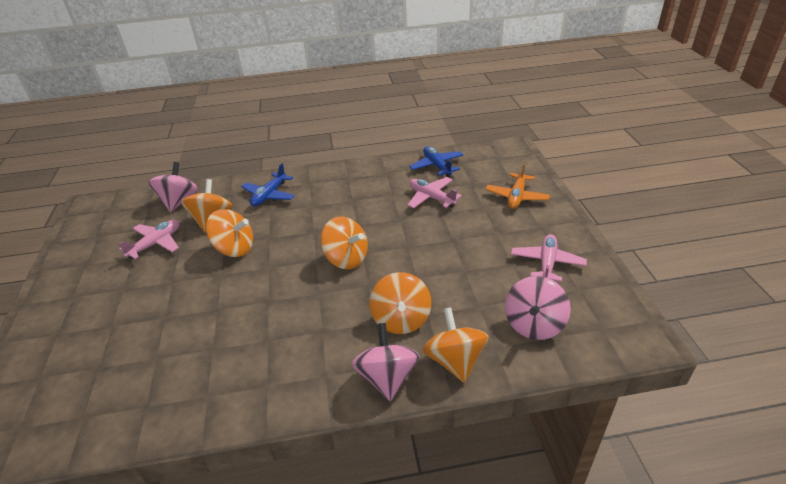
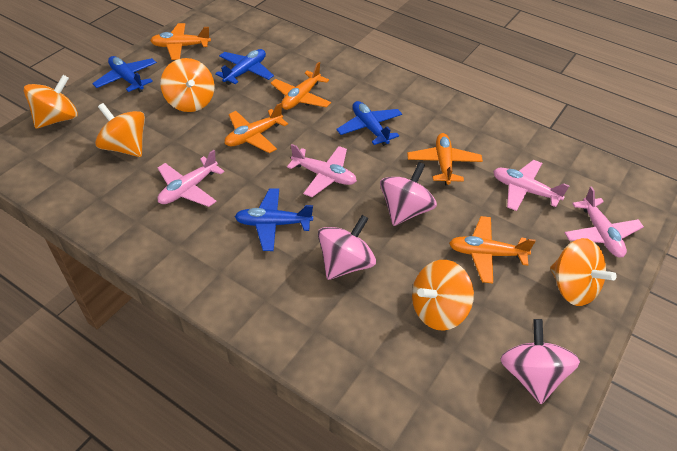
blue plane: [241,163,295,207] [409,146,463,177] = 2 -> [92,56,157,92] [215,49,274,85] [235,188,313,251] [336,101,402,146] = 4
orange plane: [485,163,550,209] = 1 -> [150,23,211,60] [225,103,288,153] [271,62,331,110] [407,133,483,185] [449,216,536,284] = 5
pink plane: [119,220,180,259] [408,177,462,209] [511,234,587,282] = 3 -> [158,150,225,207] [287,144,357,197] [493,160,569,211] [565,186,644,258] = 4

